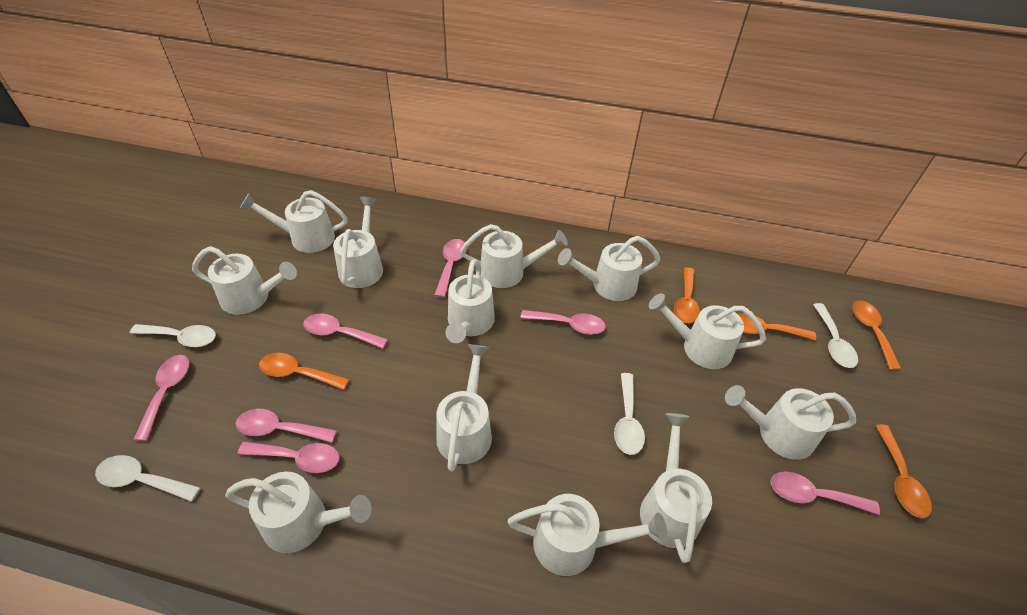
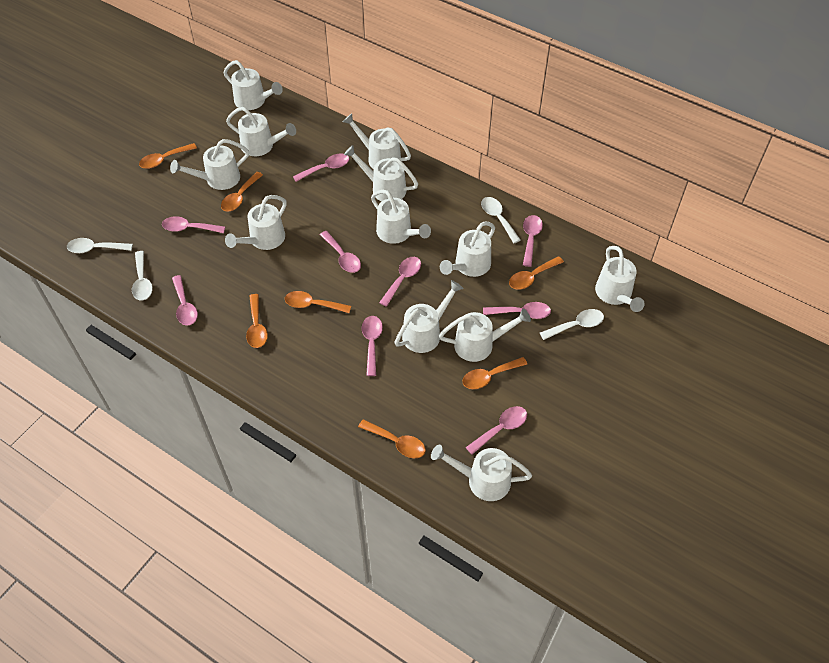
orange spoon: [259,353,350,390] [674,267,700,323] [738,313,816,340] [852,300,901,370] [875,424,932,519] = 5 -> [139,143,197,169] [221,172,263,212] [246,294,268,348] [285,291,351,313] [358,419,426,458] [462,357,527,389] [509,256,564,289] = 7
pink spoon: [133,355,189,441] [235,409,337,443] [238,442,340,473] [303,314,388,348] [434,239,467,298] [520,310,606,335] [770,472,880,515] = 7 -> [162,216,225,233] [172,275,198,326] [293,153,349,182] [320,231,361,273] [362,316,383,376] [379,257,421,307] [466,406,527,455] [483,302,551,319] [523,215,543,267] = 9

